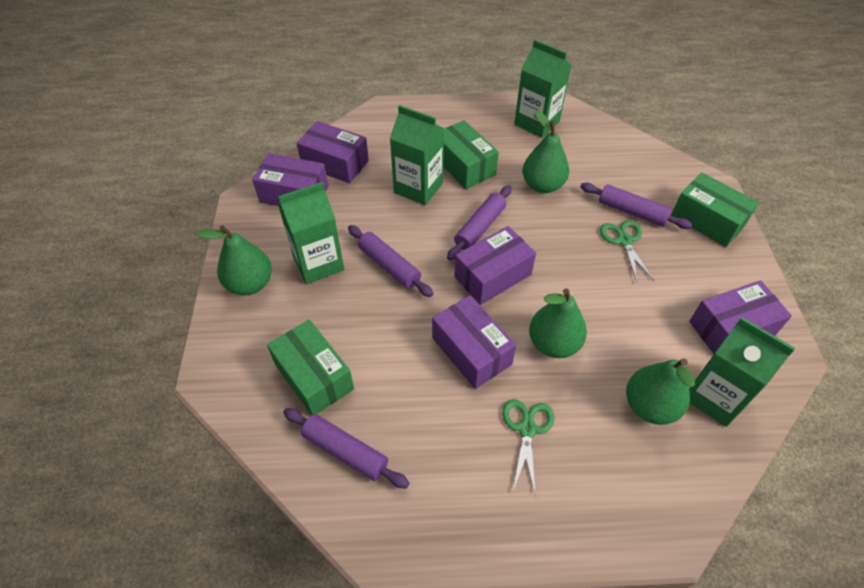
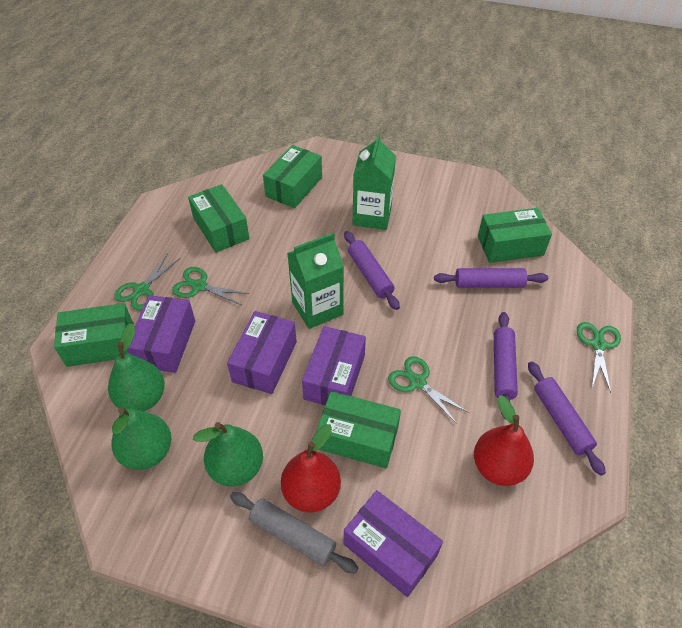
green box: [267,320,354,415] [443,120,499,189] [671,173,759,247] = 3 -> [54,303,134,367] [188,184,250,253] [263,145,322,208] [316,391,401,469] [478,208,552,263] = 5
green carton: [278,182,344,284] [390,105,444,205] [514,40,571,138] [689,317,795,427] = 4 -> [287,232,344,329] [353,134,396,230] = 2
green pear: [197,225,272,295] [522,111,569,193] [529,288,587,358] [626,358,695,425] = 4 -> [108,323,165,411] [111,407,171,470] [193,422,263,487] = 3
green scissors: [502,399,554,493] [600,220,654,281] = 2 -> [114,253,180,310] [172,267,250,305] [388,356,469,424] [577,322,621,393] = 4
grey rolling pin: none = 0 -> [230,492,358,574] = 1
purple box: [252,153,328,206] [297,121,369,183] [432,295,516,389] [454,226,536,305] [689,280,792,354] = 5 -> [127,295,195,373] [227,311,297,394] [302,326,366,405] [344,490,443,597] = 4
red pear: none = 0 -> [281,424,341,512] [474,395,534,486] = 2

